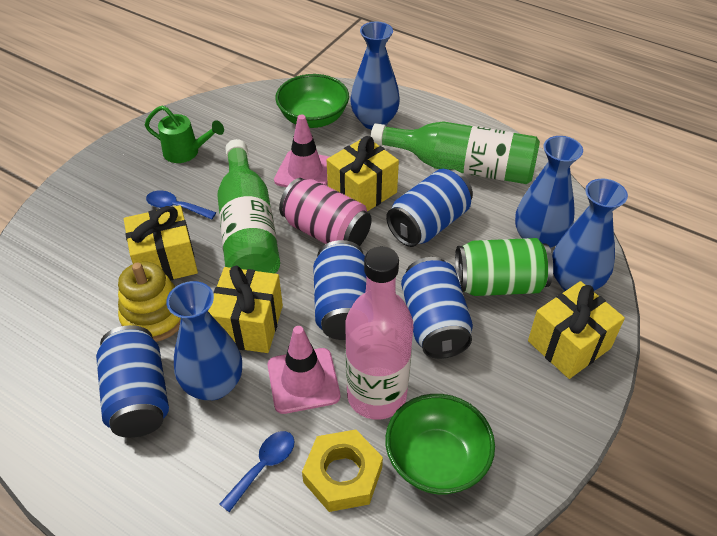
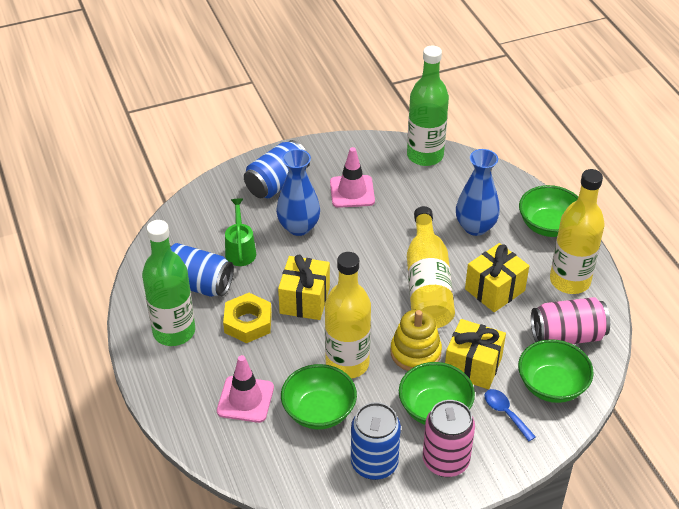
blue can: [96,325,169,438] [313,240,367,340] [386,169,473,247] [401,257,473,359] = 4 -> [170,243,234,297] [244,140,310,198] [351,402,401,480] = 3
blue spoon: [146,190,216,220] [220,431,295,512] = 2 -> [485,389,536,442] = 1
blue vase: [166,281,242,400] [351,22,400,130] [515,136,583,248] [552,179,628,291] = 4 -> [276,149,320,236] [456,149,500,236] = 2
green bowl: [275,74,349,128] [385,394,495,494] = 2 -> [281,364,357,429] [399,362,475,425] [518,339,594,403] [519,185,578,237] = 4
green can: [455,238,553,296] = 1 -> none = 0
pink bottle: [345,246,413,420] = 1 -> none = 0
pink can: [279,178,372,246] = 1 -> [423,400,475,477] [531,297,610,344] = 2
yellow bottle: none = 0 -> [325,252,371,379] [407,206,455,328] [550,169,604,294] = 3
yellow gift: [124,205,198,280] [208,266,283,353] [327,136,399,211] [528,281,625,379] = 4 -> [278,255,330,320] [445,319,506,389] [465,243,529,312] = 3

